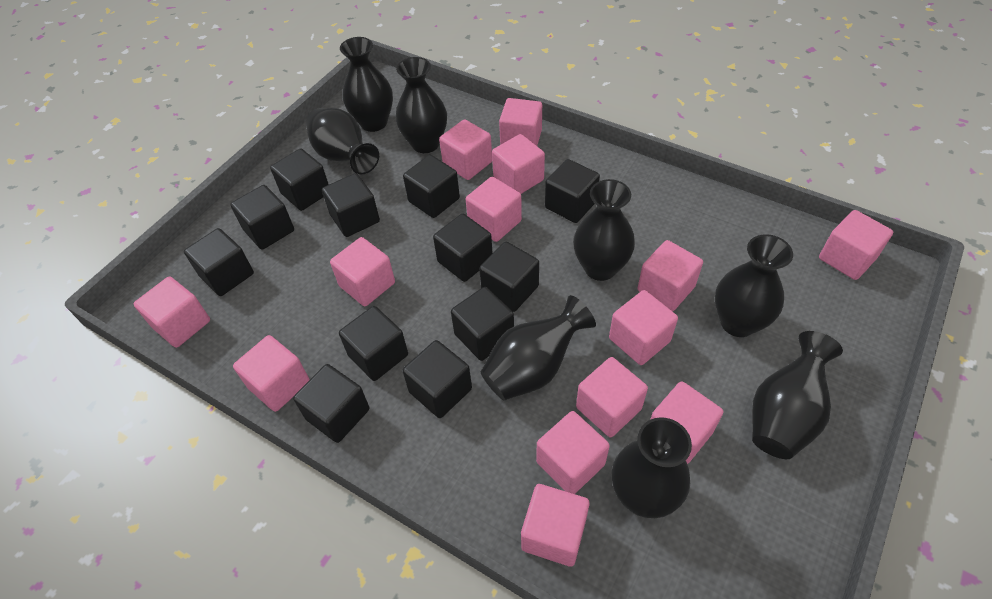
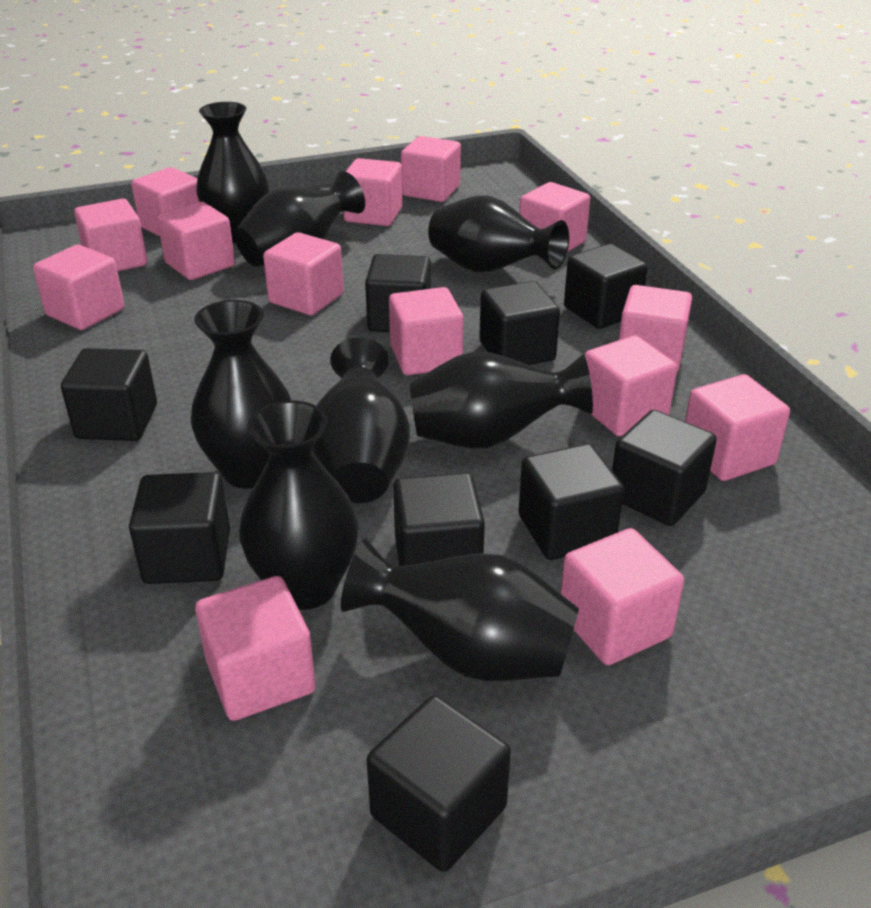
black cube: [184,228,254,296] [231,185,294,250] [270,148,329,211] [293,364,369,443] [322,173,380,237] [339,306,408,381] [403,155,460,218] [403,340,472,418] [433,214,493,282] [451,287,514,361] [479,242,539,312] [545,159,600,223] = 12 -> [61,348,157,441] [129,472,230,584] [365,254,431,332] [367,695,511,872] [393,473,485,566] [479,281,560,365] [519,444,624,560] [564,244,648,329] [612,410,717,526] = 9

